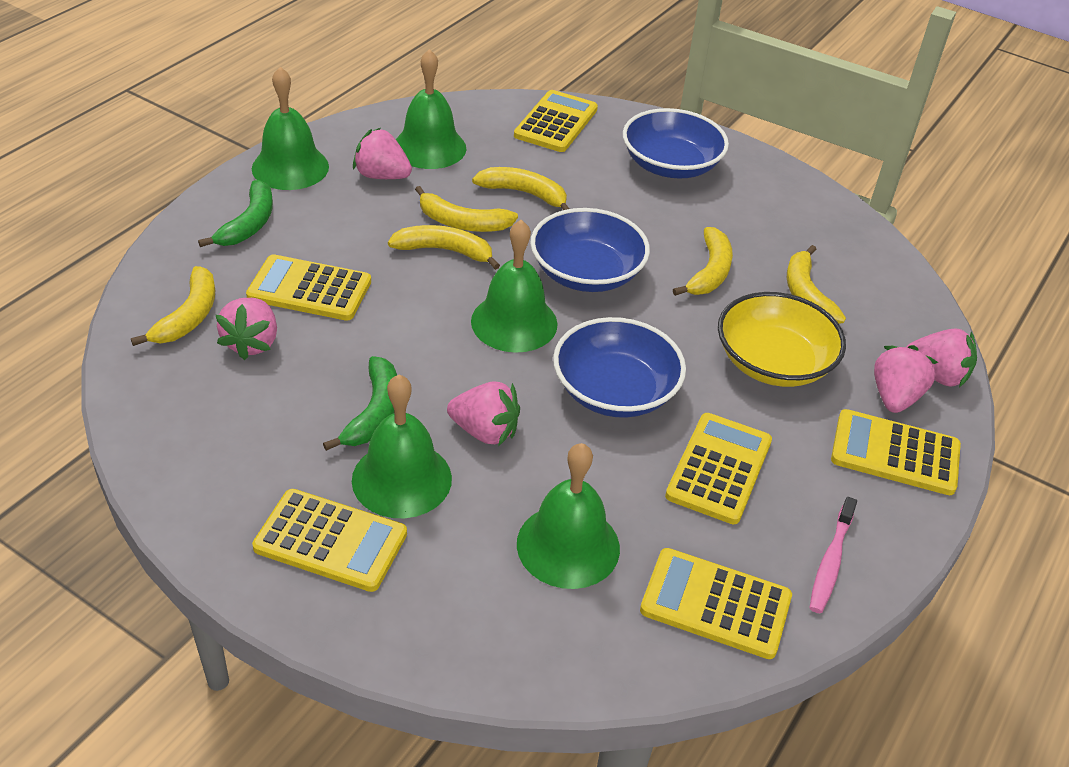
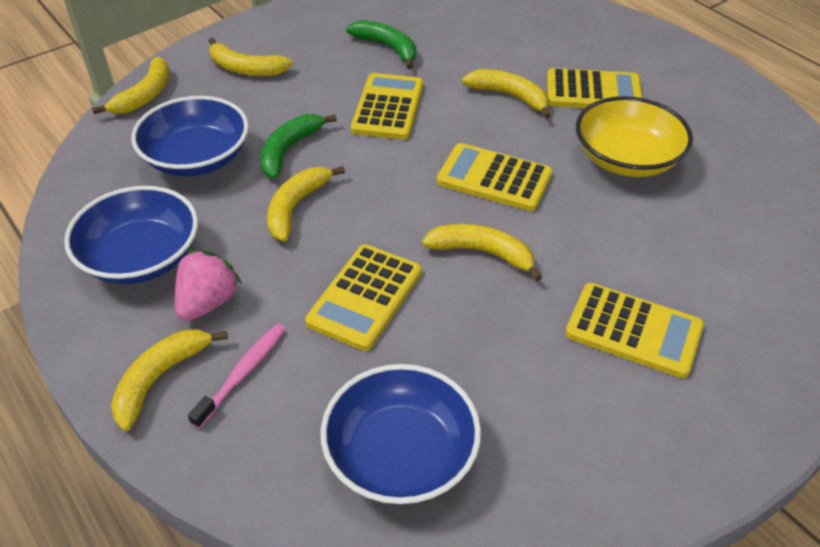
green bell: [252,67,329,190] [352,375,452,518] [396,49,466,169] [471,220,558,353] [517,443,620,589] = 5 -> none = 0
pink strawberry: [216,298,277,360] [353,128,412,179] [447,381,520,446] [874,345,938,413] [907,328,977,387] = 5 -> [175,250,242,321] = 1
yellow calculator: [246,254,371,321] [252,489,407,592] [514,90,598,152] [640,548,792,659] [665,413,772,524] [831,409,961,495] = 6 -> [305,244,422,351] [351,73,423,139] [436,143,552,211] [547,68,643,108] [565,283,704,378] = 5

